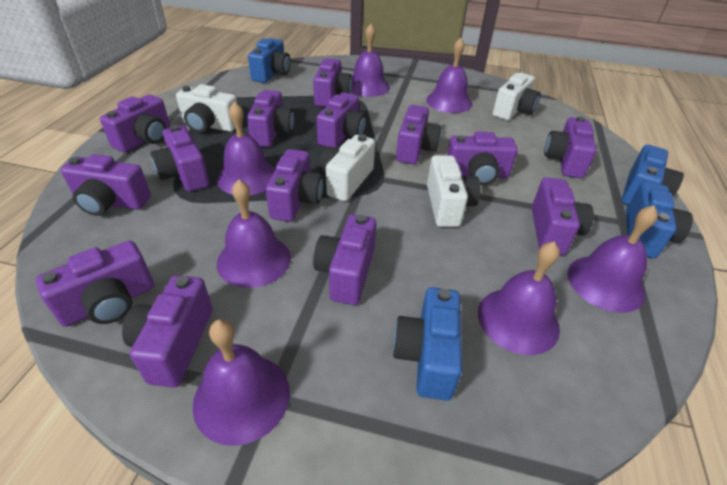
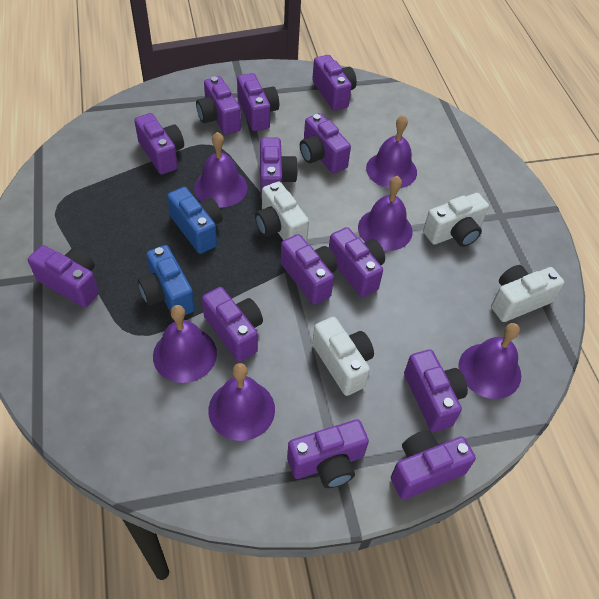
blue camera: [248,38,291,83] [393,287,462,401] [622,145,684,205] [626,181,693,258] = 4 -> [138,245,195,315] [167,187,223,254] = 2
purple bell: [192,319,290,446] [217,102,275,195] [217,180,291,288] [351,24,390,97] [426,38,472,113] [478,241,560,355] [567,205,658,313] = 7 -> [153,305,217,383] [194,132,248,208] [208,363,275,441] [358,176,413,251] [366,115,417,188] [458,323,521,399] = 6
purple camera: [36,241,154,327] [61,154,151,216] [100,95,170,152] [122,275,212,388] [151,125,209,192] [247,90,295,147] [266,149,324,222] [313,59,352,107] [313,214,377,305] [317,92,367,148] [396,105,441,164] [447,131,518,185] [532,177,594,255] [544,116,597,178] = 14 -> [28,245,99,307] [134,113,184,174] [196,76,241,135] [202,287,263,362] [237,73,279,131] [260,137,298,199] [280,234,337,305] [287,419,369,488] [300,113,351,173] [312,55,357,111] [329,227,385,297] [391,430,476,500] [404,349,468,432] = 13

